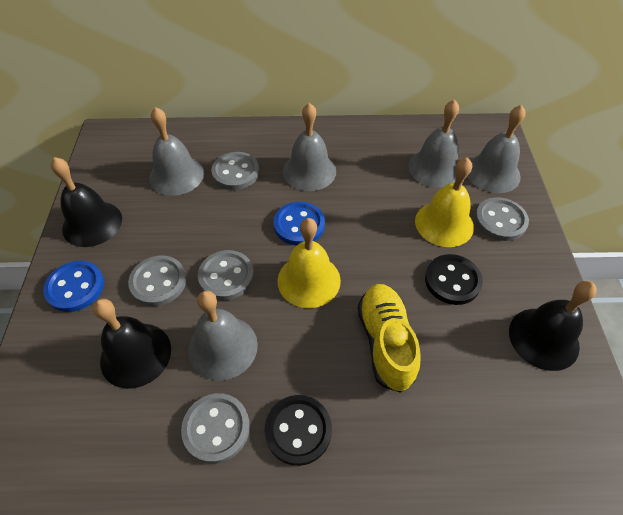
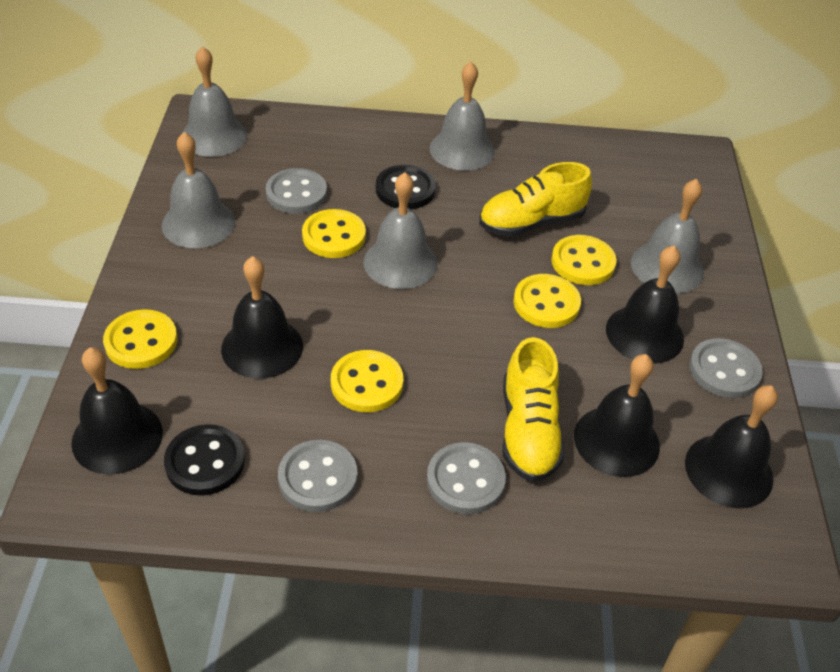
black bell: [51,157,122,247] [93,299,171,389] [509,281,597,371] = 3 -> [71,347,163,475] [221,256,303,379] [574,354,660,477] [606,245,684,364] [685,385,778,508] = 5
blue button: [43,261,104,312] [274,202,325,246] = 2 -> none = 0
grey button: [128,256,187,306] [181,393,250,464] [198,250,254,300] [211,152,259,190] [475,197,529,241] = 5 -> [266,168,327,214] [278,440,357,512] [427,442,506,514] [689,338,763,398] = 4
yellow bell: [277,218,341,308] [415,157,474,247] = 2 -> none = 0
yellow button: none = 0 -> [103,309,177,369] [302,209,366,258] [331,350,403,412] [513,274,581,328] [551,235,617,285] = 5
yellow shoe: [358,284,421,393] = 1 -> [479,162,592,237] [502,337,565,482] = 2

